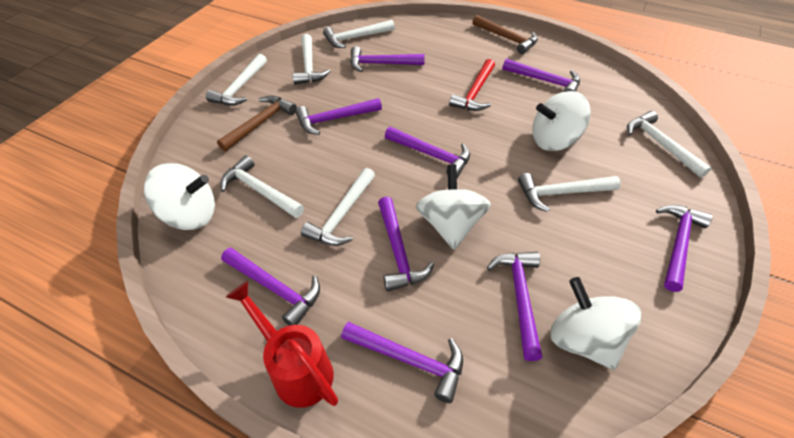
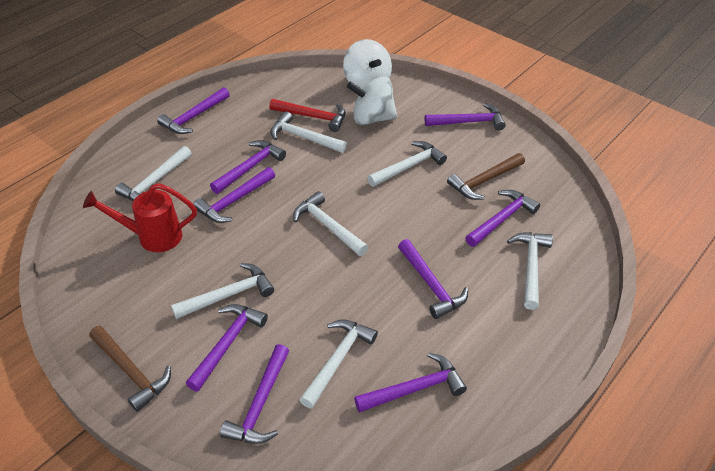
white spinning top: [144,163,215,230] [416,164,491,250] [532,91,591,151] [550,277,641,370] = 4 -> [343,39,392,89] [347,76,397,125] = 2

